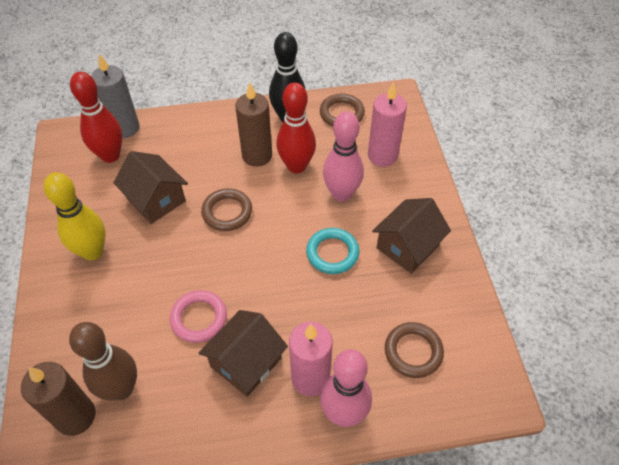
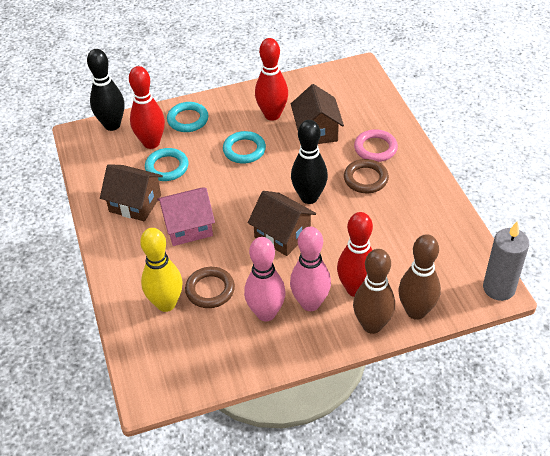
black bowling pin: [269,32,306,122] = 1 -> [87,49,124,131] [291,120,328,204] = 2
brown bowling pin: [69,322,137,401] = 1 -> [353,249,395,334] [399,234,441,320] = 2
brown candle: [21,362,96,436] [235,82,272,167] = 2 -> none = 0
brown ring: [201,188,252,231] [320,94,365,126] [385,322,444,378] = 3 -> [185,267,235,308] [344,159,389,193] = 2
pink candle: [289,322,333,396] [368,82,407,167] = 2 -> none = 0
pink house: none = 0 -> [157,188,215,246] = 1
red bowling pin: [70,72,122,163] [276,83,316,173] = 2 -> [129,66,165,149] [255,38,288,121] [337,212,373,297] = 3
turquoise ring: [306,228,360,274] = 1 -> [145,148,188,181] [167,102,209,132] [223,131,266,164] = 3

